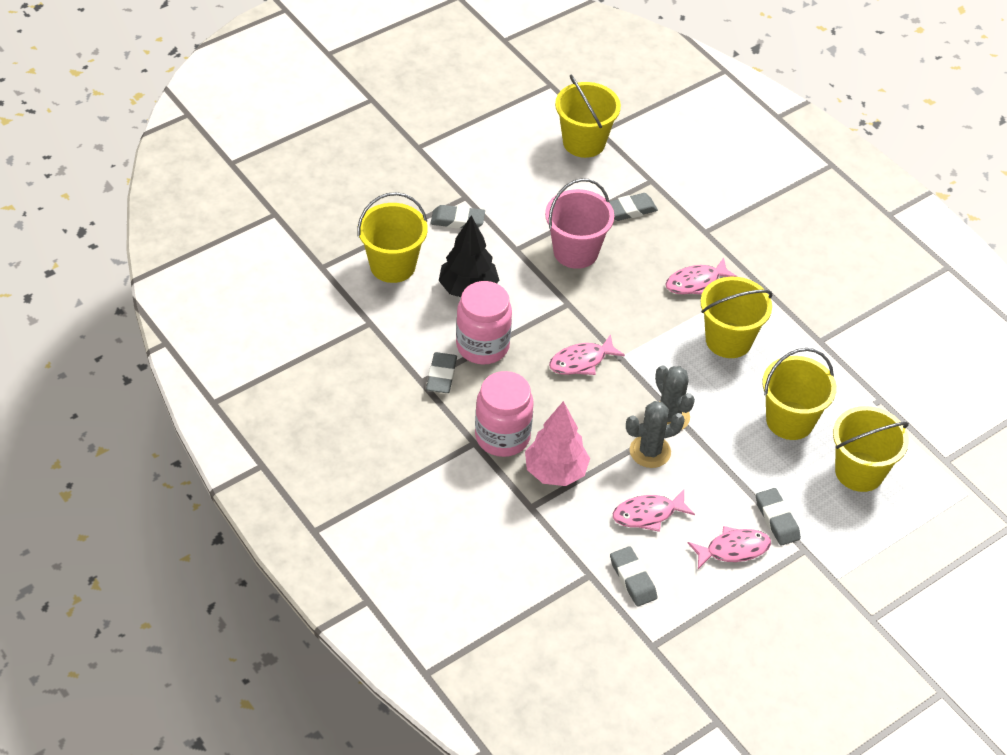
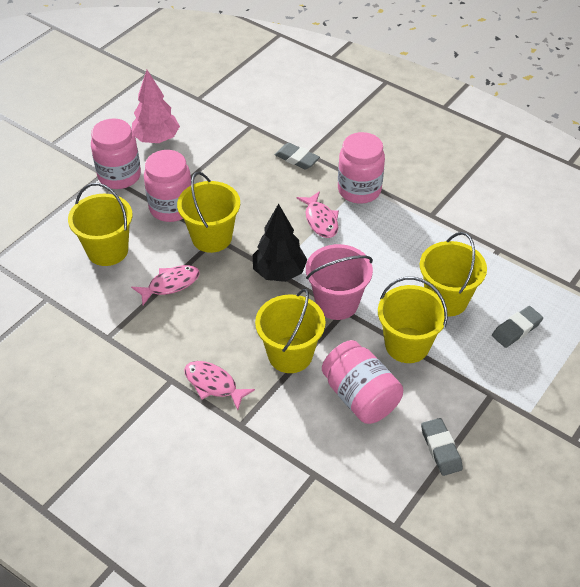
grey cactus: [626,401,685,468] [655,365,695,430] = 2 -> none = 0
grey eraser: [426,352,457,393] [430,205,485,229] [609,193,658,221] [610,546,657,606] [756,488,801,546] = 5 -> [275,143,320,170] [421,418,463,476] [492,306,543,348] = 3
pink fish: [549,334,625,375] [613,490,695,532] [665,258,738,294] [688,526,771,569] = 4 -> [131,265,200,305] [184,361,255,410] [296,191,339,238] = 3
pink jar: [456,281,512,364] [475,371,534,457] = 2 -> [91,118,141,189] [144,150,191,222] [322,340,403,424] [338,132,385,204] = 4

